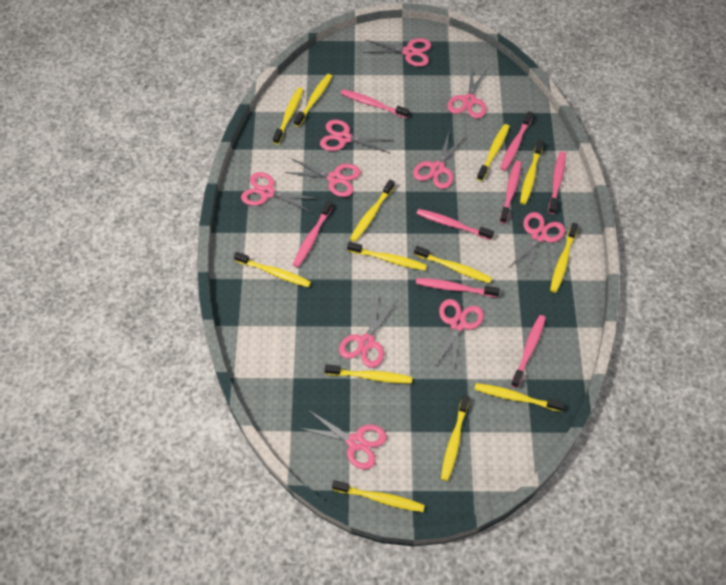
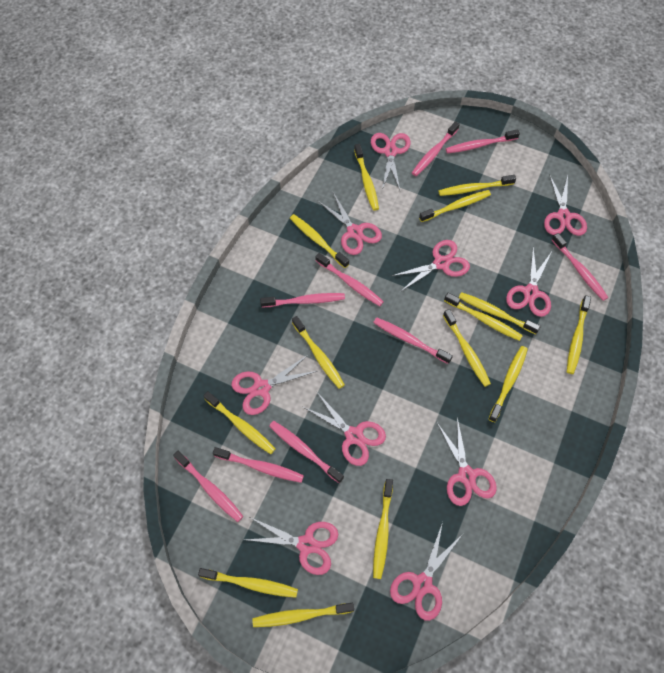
pink toothbrush: [293,200,333,267] [341,89,409,119] [416,278,500,297] [417,209,494,240] [499,161,521,223] [500,111,533,171] [511,315,546,388] [548,151,566,214] = 8 -> [173,451,243,522] [213,447,304,483] [260,293,345,307] [269,421,344,483] [315,253,384,306] [373,317,453,364] [412,121,460,176] [446,129,520,154] [552,233,609,301] = 9
yellow toothbrush: [234,252,311,287] [273,88,303,144] [294,74,332,127] [325,364,412,384] [332,480,425,512] [347,242,427,271] [350,180,395,242] [414,246,492,283] [441,395,469,481] [474,383,564,412] [477,124,510,181] [520,140,543,204] [550,223,578,293] = 13 -> [198,568,298,598] [203,391,276,454] [252,603,354,627] [290,214,349,268] [292,316,345,389] [354,144,379,211] [373,479,393,579] [419,190,491,222] [438,175,516,196] [443,309,491,387] [444,292,523,341] [458,292,541,334] [489,346,528,422] [567,295,591,374] = 14

